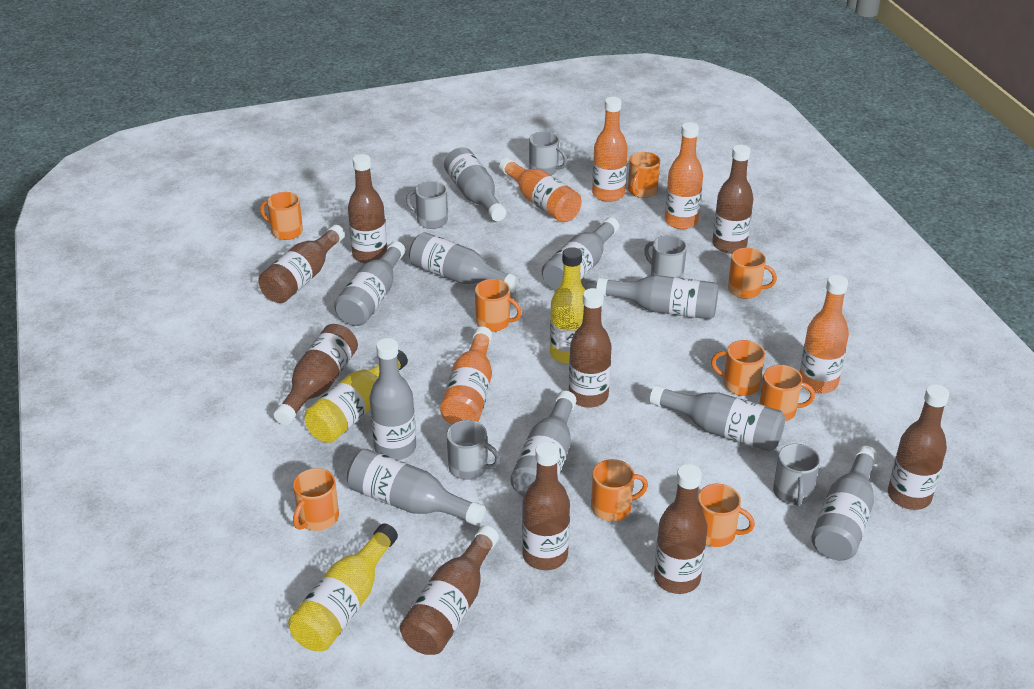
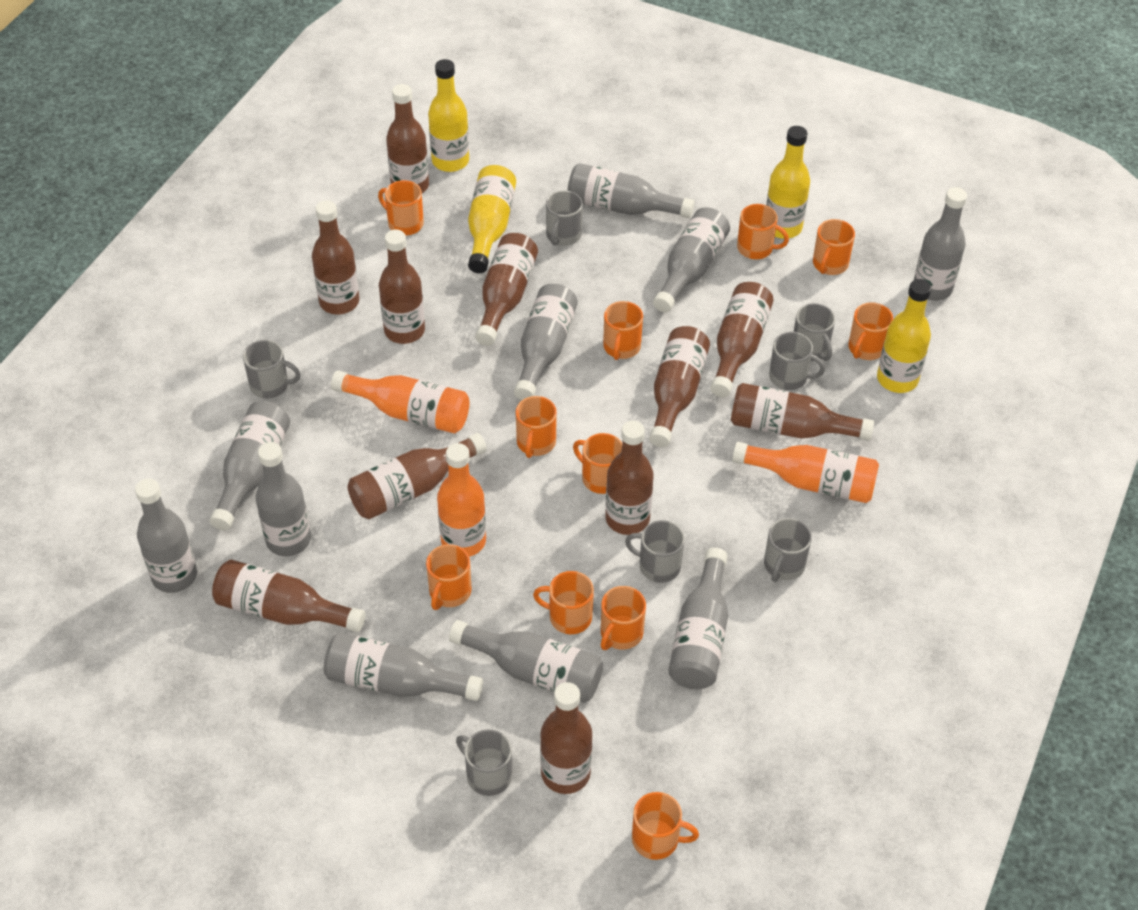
brown bottle: [258,225,345,303] [274,324,358,425] [348,154,387,264] [400,525,499,655] [522,442,570,570] [569,288,612,408] [654,464,708,594] [712,145,753,254] [888,384,949,510] = 9 -> [212,560,366,633] [312,200,359,314] [348,433,487,519] [379,230,425,344] [386,84,429,193] [475,233,538,346] [540,682,592,794] [605,421,654,535] [649,326,710,447] [710,282,774,397] [731,383,874,441] = 11
grey mug: [406,181,448,229] [447,420,500,480] [529,131,567,175] [644,236,687,278] [773,444,820,506] = 5 -> [243,340,301,399] [456,729,512,796] [546,191,583,246] [625,520,685,583] [764,518,812,582] [769,332,825,390] [794,303,835,361] = 7
orange bottle: [440,327,492,425] [499,157,581,222] [592,97,628,202] [665,122,703,229] [800,275,849,393] = 5 -> [331,371,470,433] [437,443,486,557] [732,442,879,503] = 3
orange mug: [260,192,303,240] [293,468,339,531] [475,279,522,332] [591,459,648,521] [628,152,660,198] [697,484,755,547] [711,340,765,396] [728,248,777,299] [759,365,815,421] = 9 -> [378,180,424,235] [426,544,472,610] [516,396,557,458] [533,571,594,634] [573,433,622,494] [601,586,646,650] [603,301,643,360] [632,792,699,860] [737,204,789,259] [813,219,855,275] [848,303,893,360] = 11
yellow bottle: [288,523,398,651] [304,350,408,443] [550,247,585,364] = 3 -> [428,59,469,172] [468,165,516,273] [766,126,810,239] [877,279,932,393] = 4

